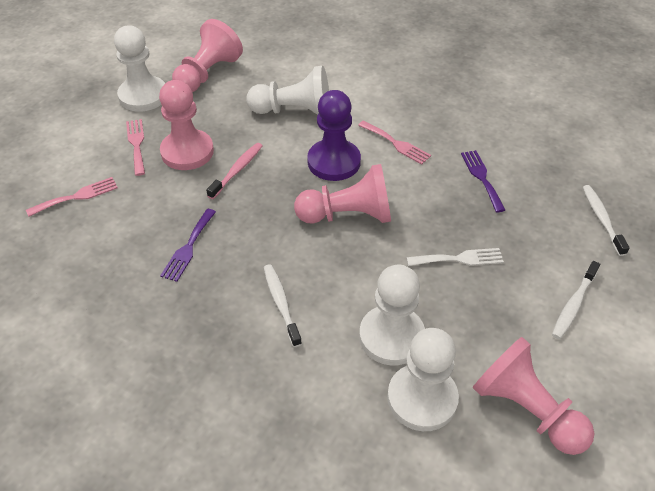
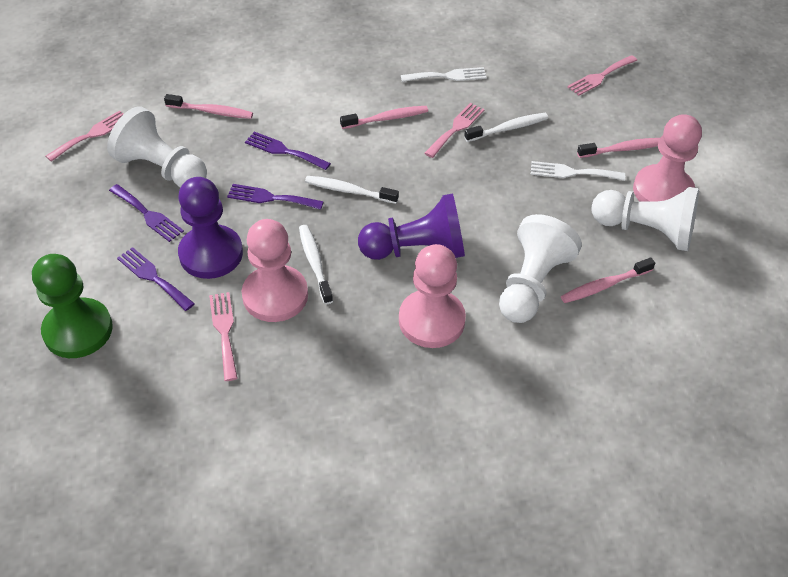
green pawn: none = 0 -> [32,254,113,358] = 1
pink fork: [26,177,118,217] [126,119,145,176] [358,120,431,165] = 3 -> [46,110,123,162] [209,292,238,381] [425,103,485,158] [567,55,637,96] = 4
pink pawn: [159,80,214,170] [172,19,243,92] [294,164,391,224] [473,337,595,455] = 4 -> [242,219,308,322] [399,244,466,348] [633,114,702,202] = 3
pink toothbrush: [206,143,263,199] = 1 -> [164,94,253,119] [340,106,428,129] [561,258,655,303] [577,138,660,158] = 4
purple fork: [160,209,216,282] [461,150,505,212] = 2 -> [109,184,184,242] [117,247,195,311] [227,184,324,210] [245,132,331,170] = 4
purple pawn: [307,90,361,181] = 1 -> [178,177,243,279] [358,193,465,260] = 2
white fork: [406,248,504,266] = 1 -> [401,67,487,82] [531,161,625,181] = 2
white pawn: [114,26,165,112] [246,66,329,115] [359,265,425,365] [387,328,459,431] = 4 -> [107,106,207,187] [499,214,582,323] [592,187,699,251] = 3

